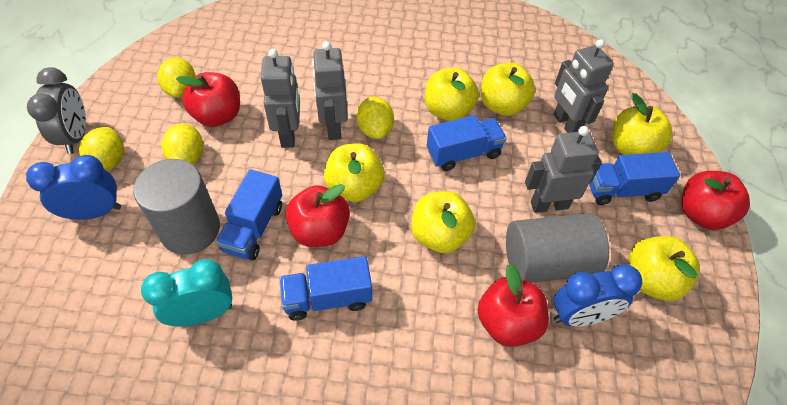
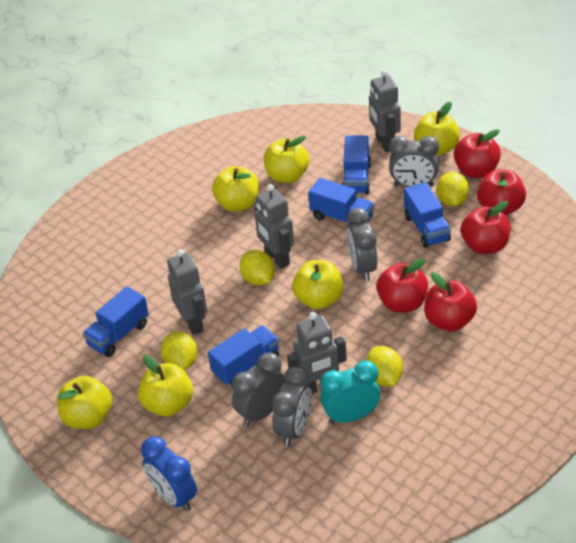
blue clock: [26,155,121,220] [554,264,643,327] = 2 -> [141,436,197,511] = 1
blue truck: [216,169,282,260] [279,256,372,321] [427,115,507,171] [589,152,680,205] = 4 -> [82,286,149,357] [208,325,279,385] [308,178,374,223] [342,135,371,194] [404,182,451,248] = 5
grey clock: [27,67,86,154] = 1 -> [232,353,286,426] [272,366,312,447] [347,208,377,281] [389,136,439,187] = 4
grey cylinder: [133,159,220,255] [506,213,609,283] = 2 -> none = 0
red apple: [176,72,240,127] [285,184,350,247] [477,263,549,347] [681,171,750,230] = 4 -> [376,259,428,313] [424,272,477,331] [454,129,501,178] [461,201,511,254] [477,169,526,215] = 5

